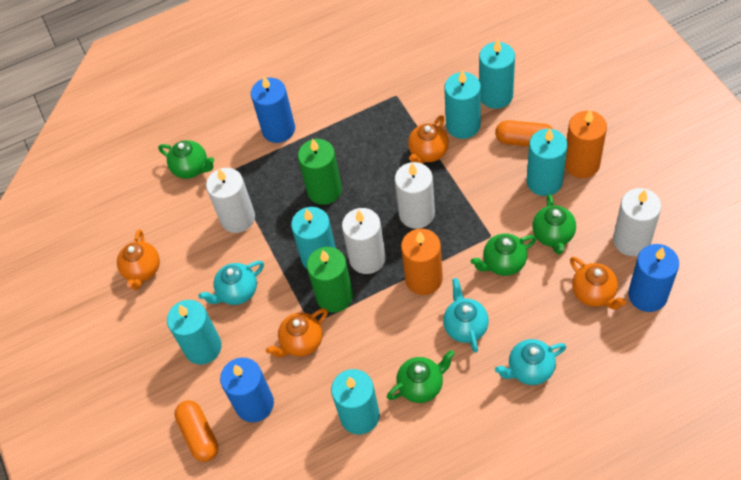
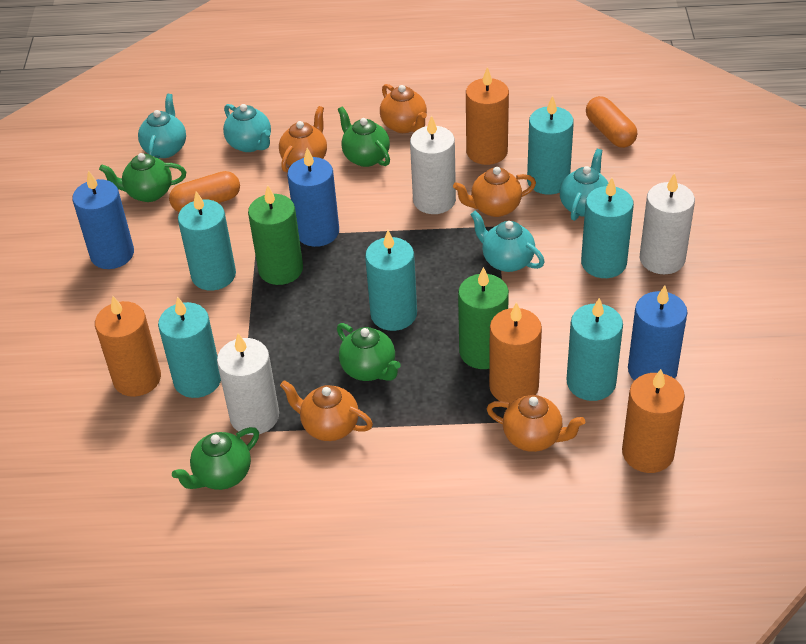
orange candle: [401,228,443,295] [565,110,607,178] = 2 -> [95,296,161,397] [466,67,509,165] [489,302,542,404] [622,369,685,473] = 4
orange teapot: [117,229,160,290] [266,308,328,357] [408,115,449,164] [570,257,626,310] = 4 -> [279,106,327,173] [280,380,373,441] [380,84,427,133] [453,167,536,217] [487,395,585,452] = 5
turquoise teapot: [198,261,264,305] [443,278,489,353] [495,339,566,385] = 3 -> [138,94,186,159] [223,104,271,152] [470,210,545,272] [560,149,608,221] = 4
white candle: [206,168,255,233] [342,208,386,274] [395,162,435,229] [613,188,661,256] = 4 -> [217,333,279,435] [410,115,456,214] [640,173,695,274] = 3

